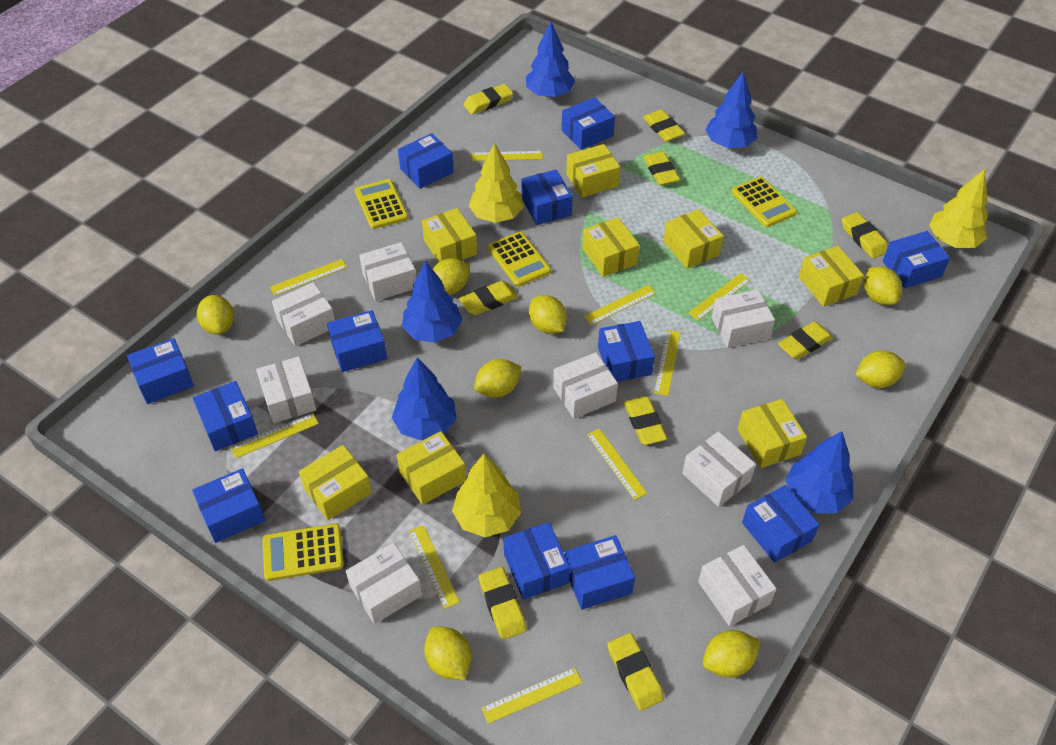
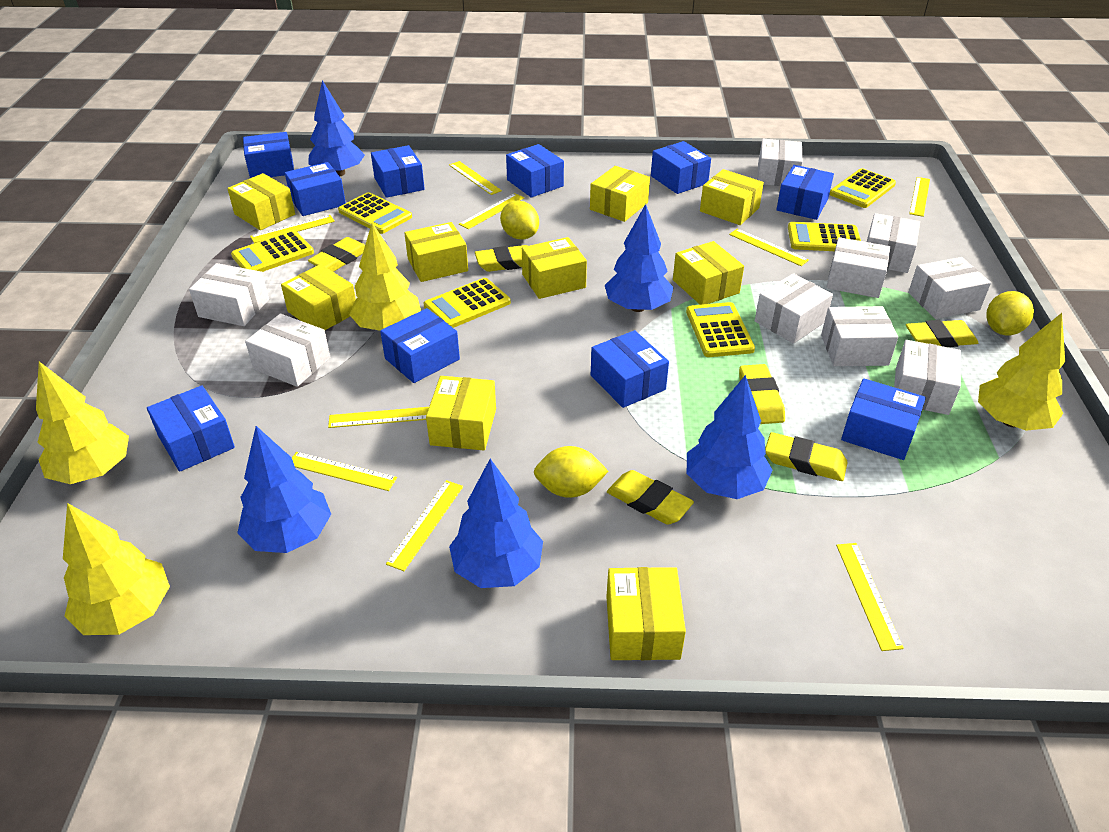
blue box: [127,338,194,404] [192,468,265,543] [193,381,258,451] [327,310,387,372] [398,133,454,189] [503,522,570,600] [521,169,573,225] [561,97,615,150] [565,535,635,610] [598,321,655,382] [742,485,819,563] [883,231,950,288] = 12 -> [147,386,235,472] [243,132,294,178] [285,162,346,216] [371,145,425,198] [380,308,460,383] [506,144,564,198] [591,330,669,408] [651,141,711,194] [776,165,834,220] [841,379,926,460] = 10
white box: [256,356,316,423] [272,282,335,346] [346,543,422,624] [359,242,416,301] [553,352,618,419] [682,431,756,507] [698,545,776,626] [712,289,775,348] = 8 -> [189,263,269,326] [245,314,330,387] [755,273,833,344] [757,139,802,186] [821,306,898,366] [826,237,890,298] [867,213,920,273] [894,340,961,415] [908,257,991,319] = 9
yellow box: [299,445,372,520] [397,431,466,505] [422,208,477,263] [566,144,620,197] [582,217,640,277] [663,209,723,269] [738,399,807,468] [799,246,864,307] = 8 -> [227,173,295,230] [281,264,356,330] [404,222,468,282] [426,376,496,450] [522,237,587,299] [590,166,650,222] [607,567,686,660] [673,241,744,305] [700,169,764,225] = 9
yellow calculator: [263,524,344,581] [355,179,408,229] [488,232,551,287] [731,177,797,227] = 4 -> [231,230,314,272] [338,192,412,234] [424,278,511,328] [686,302,755,357] [788,222,861,251] [829,168,896,208] = 6
yellow eraser: [459,281,518,315] [463,84,513,115] [479,567,527,640] [607,633,664,711] [624,396,667,445] [643,109,685,142] [643,151,680,186] [778,321,833,360] [842,212,888,259] = 9 -> [308,237,365,272] [475,245,528,272] [607,470,694,525] [739,364,785,424] [765,432,848,481] [906,320,978,347] = 6
yellow lemon: [197,295,234,334] [424,626,471,680] [433,258,470,294] [474,359,521,398] [529,295,567,334] [703,630,760,678] [855,350,905,388] [864,267,902,305] = 8 -> [500,201,539,240] [534,446,608,498] [987,291,1034,335] = 3
yellow tree: [452,454,521,537] [469,143,524,223] [929,169,988,248] = 3 -> [36,362,129,484] [63,503,170,635] [349,223,421,331] [978,313,1065,431] = 4

